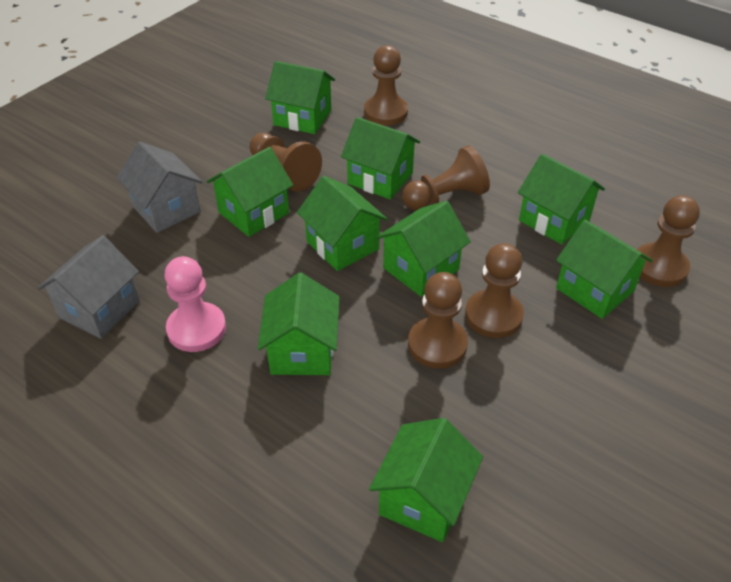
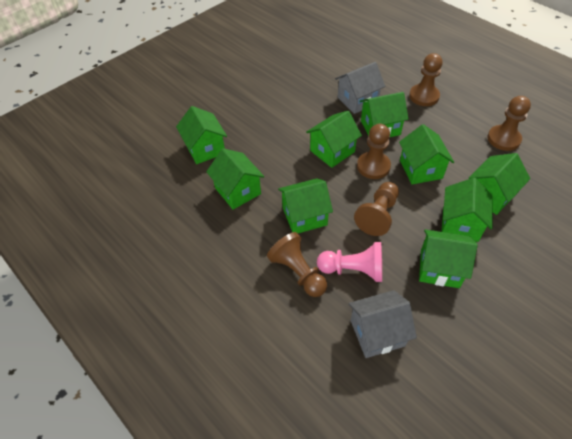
brown pawn: [250,133,322,192] [364,45,408,126] [402,145,490,211] [408,272,468,369] [465,243,524,338] [637,195,700,287] = 6 -> [267,232,327,297] [354,182,399,236] [357,124,391,179] [409,53,443,106] [487,96,531,151] = 5

